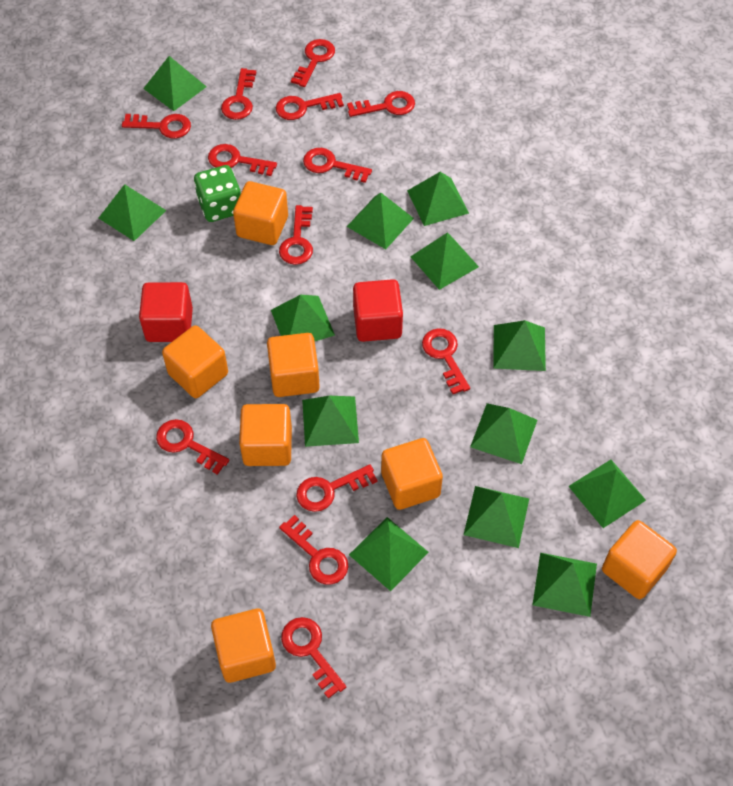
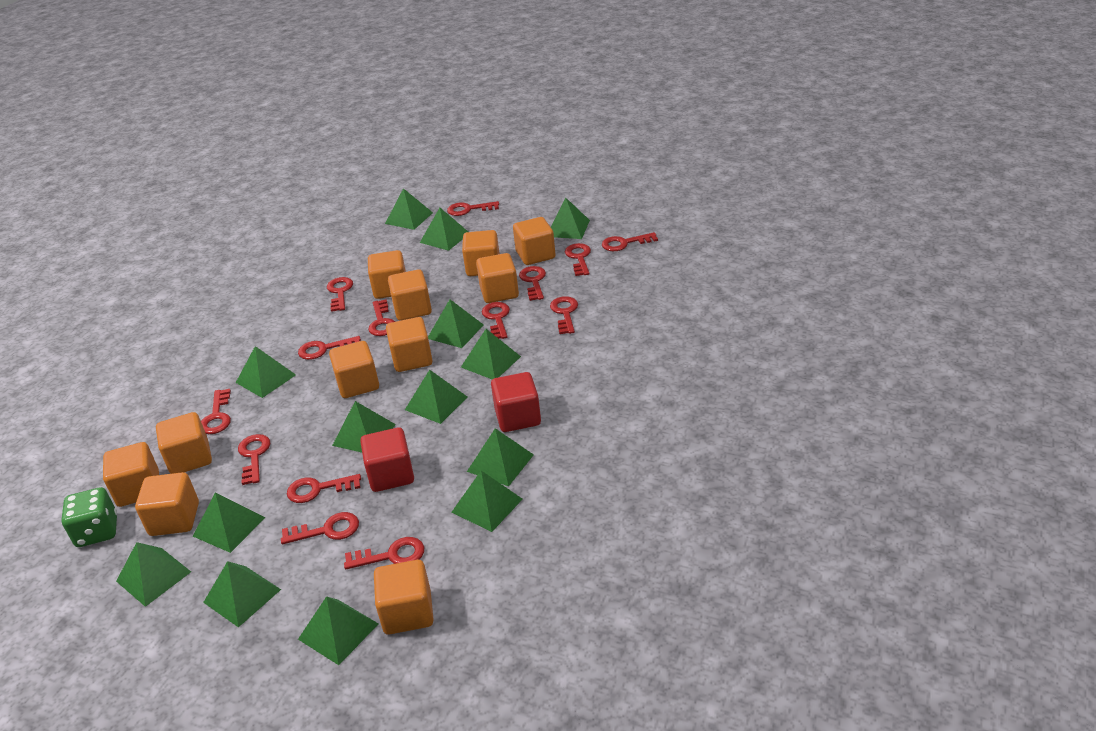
green pyramid: [99,184,166,241] [143,56,207,111] [271,295,335,341] [302,396,359,447] [347,193,414,249] [349,517,429,591] [407,172,469,226] [410,233,479,290] [464,486,529,548] [470,403,537,464] [493,320,546,371] [532,553,597,617] [568,460,646,528] = 13 -> [116,542,191,607] [193,493,266,553] [203,561,281,627] [236,346,296,398] [298,596,379,665] [332,401,396,453] [385,188,433,230] [405,370,467,424] [420,208,468,251] [428,299,483,348] [452,471,523,532] [461,329,521,379] [467,428,534,486] [551,198,590,239] = 14
orange cube: [162,325,228,398] [211,609,276,683] [233,181,288,245] [239,404,292,466] [267,333,320,397] [381,438,443,510] [602,520,677,599] = 7 -> [103,442,159,507] [135,472,199,536] [156,412,212,474] [329,341,379,398] [368,250,406,299] [374,560,434,635] [386,317,433,372] [388,269,432,321] [462,230,500,276] [476,253,519,303] [513,217,556,265] = 11
red key: [122,114,191,139] [156,419,229,475] [208,144,277,176] [221,68,256,120] [276,93,344,120] [279,205,313,265] [279,515,349,585] [281,617,346,699] [291,39,335,87] [296,464,378,512] [303,148,372,183] [347,91,415,117] [422,328,470,394] = 13 -> [201,389,231,434] [238,434,270,485] [281,512,359,544] [287,474,361,503] [298,336,361,360] [327,277,353,312] [344,537,424,569] [368,299,395,336] [447,201,499,216] [482,302,510,339] [519,266,546,301] [550,296,578,334] [565,243,591,276] [602,232,658,251] = 14

